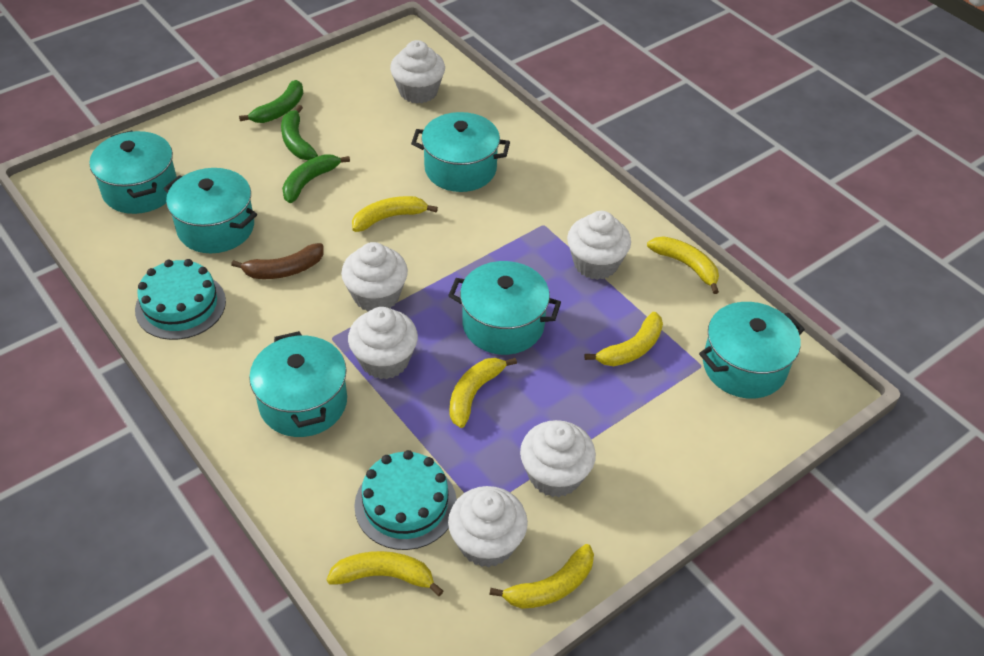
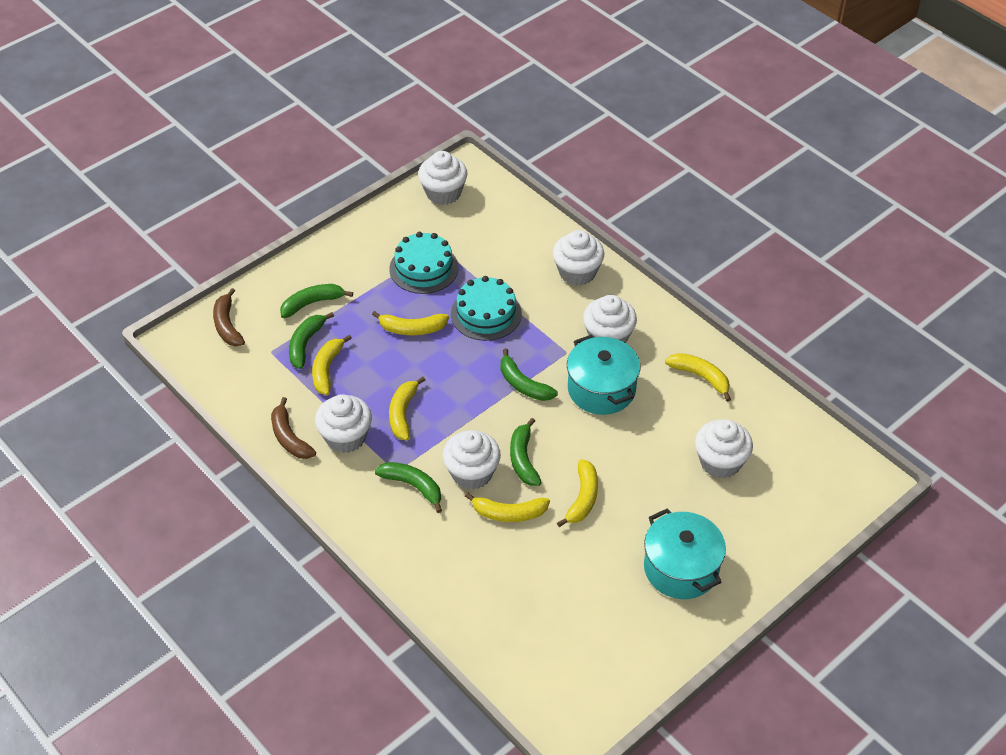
brown banana: [231,243,324,279] = 1 -> [213,288,245,346] [271,397,316,459] = 2
green banana: [239,80,303,123] [281,105,318,160] [282,154,350,203] = 3 -> [280,284,353,318] [289,312,334,369] [375,462,442,513] [501,348,558,401] [510,418,542,486] = 5
turquoise pot: [89,130,177,214] [164,168,257,253] [249,331,347,437] [411,112,510,192] [448,261,561,355] [699,302,805,399] = 6 -> [567,334,640,415] [644,508,726,599] = 2

